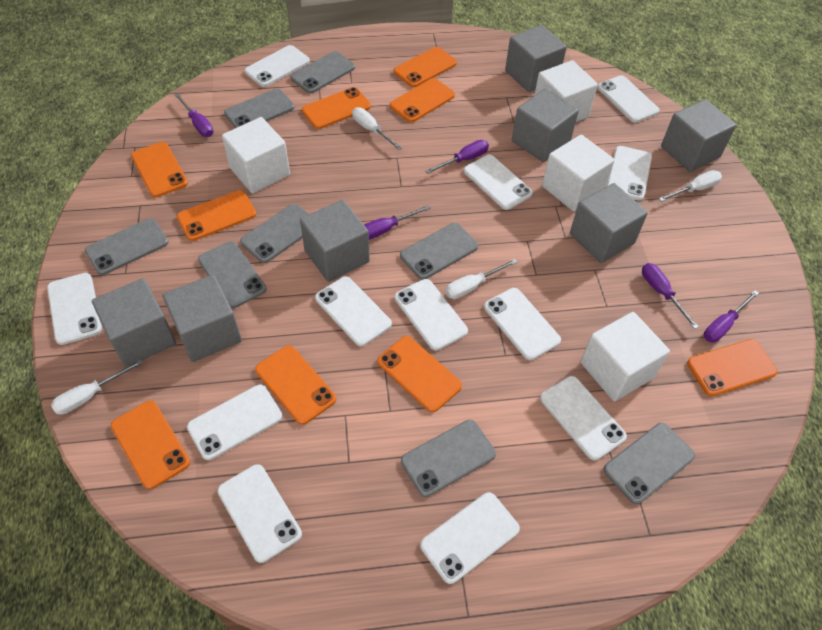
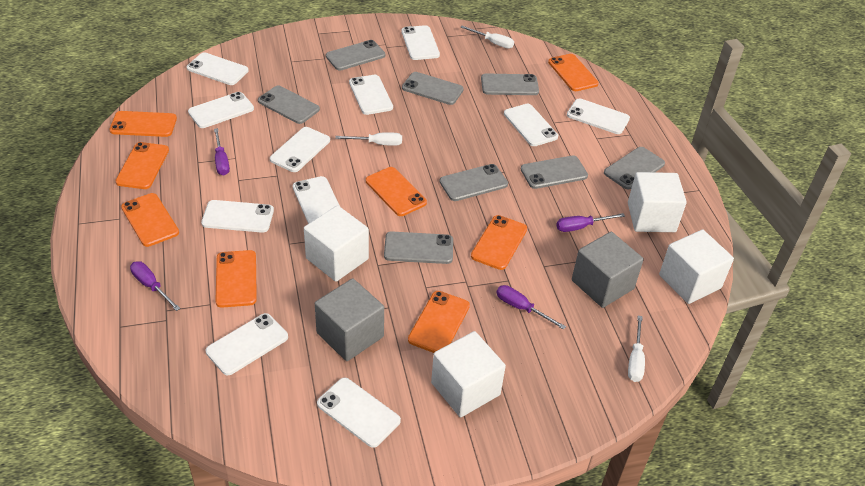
grey cube: [92,278,176,367] [162,275,242,362] [300,200,370,282] [505,25,567,92] [512,89,579,162] [570,183,648,263] [661,99,737,172] = 7 -> [315,278,384,361] [572,232,644,308] = 2
orange phone: [111,401,190,489] [131,142,188,197] [177,190,256,241] [255,345,336,425] [302,87,371,129] [377,336,462,412] [390,78,455,122] [394,47,457,87] [687,339,778,396] = 9 -> [109,111,177,137] [116,142,169,189] [121,193,179,247] [215,250,257,308] [366,167,427,216] [408,291,470,353] [471,215,527,270] [548,54,599,91] = 8
purple screwdriver: [175,93,214,137] [364,205,431,240] [426,140,489,174] [642,263,699,329] [704,290,759,343] = 5 -> [130,261,181,311] [214,128,230,175] [496,285,566,330] [556,213,625,232] = 4
white phone: [47,273,102,345] [187,385,282,460] [217,464,302,563] [245,45,310,87] [315,276,392,346] [395,279,468,351] [420,492,520,584] [464,155,533,210] [484,288,561,360] [540,376,627,460] [597,75,660,123] [606,146,652,201] = 12 -> [187,52,249,85] [188,92,254,128] [201,200,274,233] [206,313,288,375] [270,127,330,172] [293,176,340,224] [317,378,401,448] [349,75,393,115] [401,25,440,60] [504,104,558,146] [567,98,630,134] = 11
white screwdriver: [51,360,143,415] [352,107,402,150] [445,259,517,299] [659,170,722,202] = 4 -> [335,132,402,146] [460,26,514,48] [628,316,645,382] = 3

